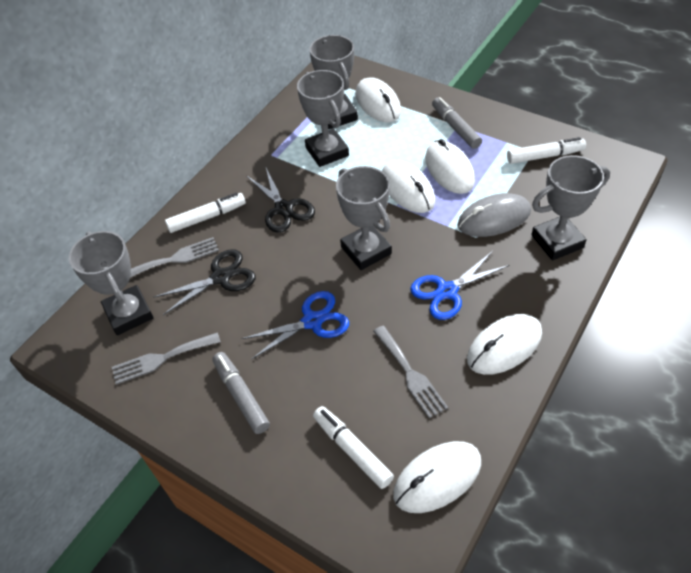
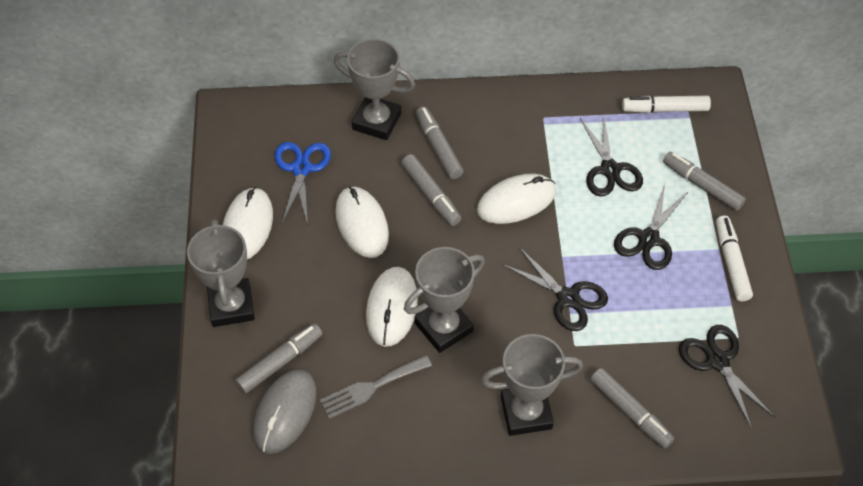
black scissors: [154,249,256,315] [246,168,315,233] = 2 -> [502,247,608,331] [580,116,643,197] [614,184,689,270] [679,325,775,429] = 4
blue scissors: [241,291,349,360] [410,251,509,320] = 2 -> [275,142,331,225] = 1
grey fork: [112,332,221,385] [130,237,219,278] [373,326,448,419] = 3 -> [320,355,432,419] = 1
grey marker: [212,352,270,434] [432,97,482,149] = 2 -> [235,323,322,394] [401,154,461,226] [416,107,464,179] [590,368,674,448] [663,152,746,211] = 5
grey trophy: [69,231,153,335] [297,70,349,167] [309,35,358,129] [336,166,392,270] [531,155,610,261] = 5 -> [187,219,255,327] [334,39,415,140] [404,247,485,353] [481,334,583,436] = 4
white marker: [165,193,246,233] [313,406,394,489] [507,137,586,164] = 3 -> [622,96,711,113] [716,216,753,301] = 2
white mouse: [356,77,401,122] [382,160,435,213] [393,441,481,513] [425,139,475,194] [467,314,542,375] = 5 -> [223,187,273,259] [335,186,389,258] [366,267,418,347] [477,174,556,224] = 4

